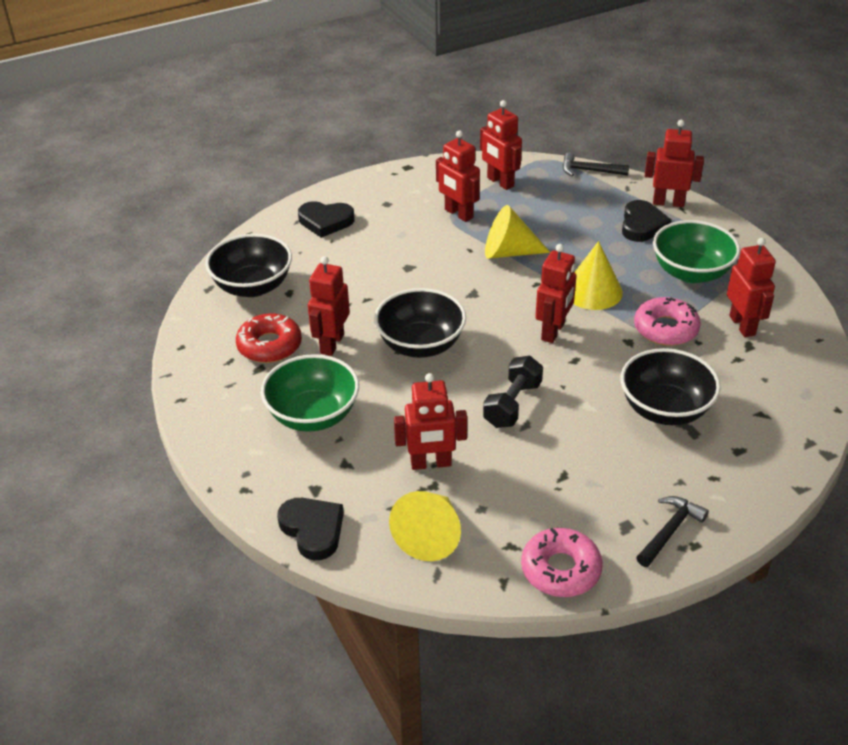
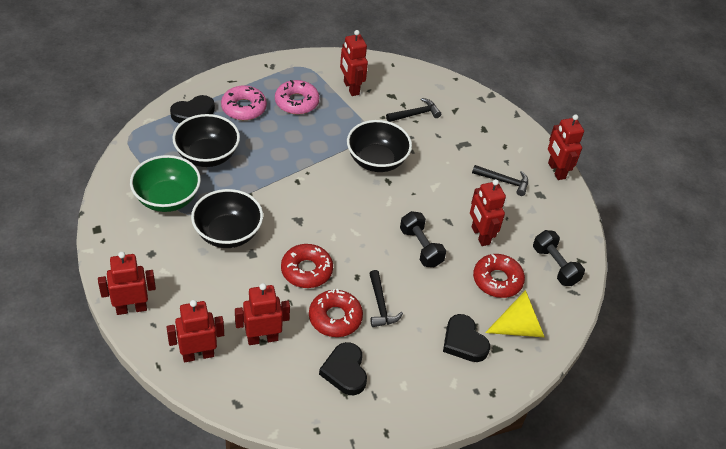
black dumbbell: [483,356,543,428] = 1 -> [400,211,446,267] [533,230,585,286] = 2
black hammer: [563,152,629,176] [636,496,709,567] = 2 -> [369,270,403,327] [386,98,441,122] [472,165,528,196] = 3
green bowl: [261,354,359,432] [653,220,740,283] = 2 -> [130,155,201,212] = 1
red donut: [236,313,302,363] = 1 -> [281,244,333,288] [309,289,363,337] [473,254,525,298] = 3
red robot: [308,256,350,356] [394,373,467,470] [436,130,480,222] [480,100,522,190] [535,244,577,343] [645,120,704,207] [727,238,776,337] = 7 -> [98,252,156,315] [167,300,224,362] [235,283,290,345] [340,30,368,96] [470,179,506,246] [548,114,584,180] = 6
yellow cone: [389,491,461,561] [485,205,550,259] [574,241,623,310] = 3 -> [485,290,545,338] = 1

